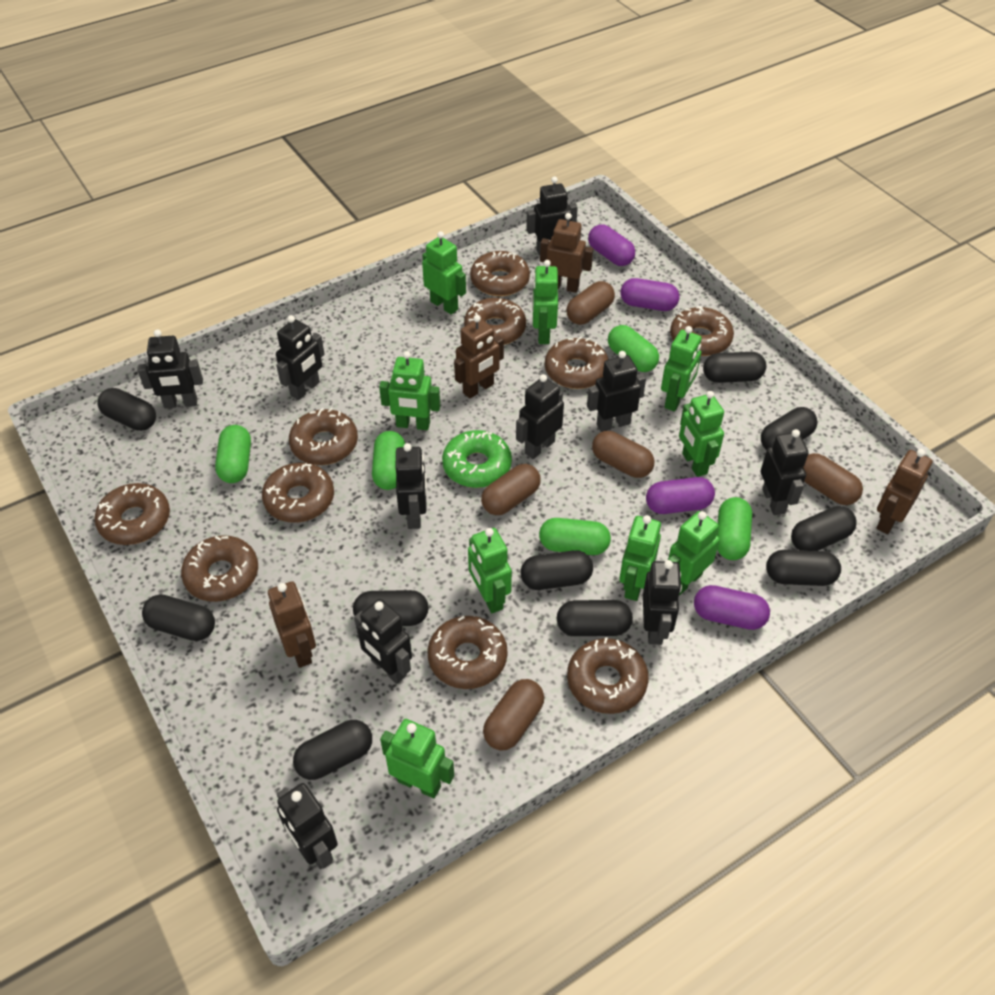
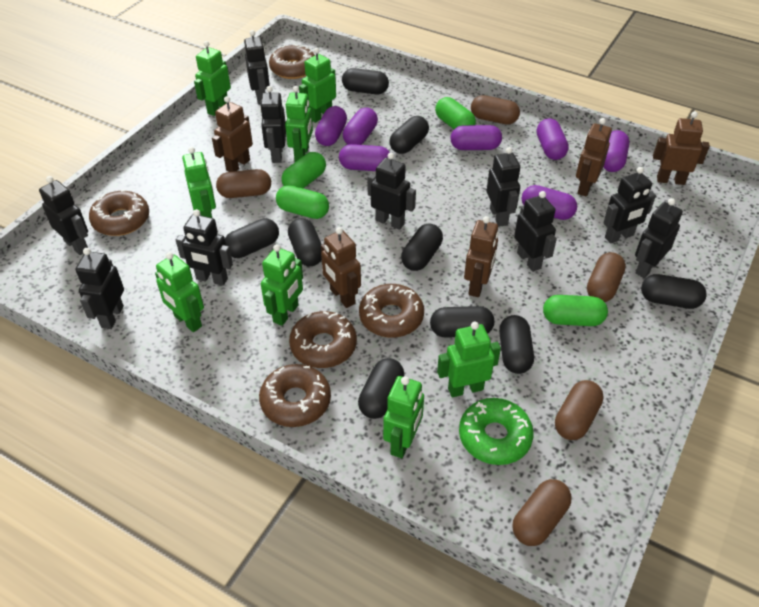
black capsule: [98,388,156,431] [142,594,215,641] [293,720,372,780] [353,590,429,626] [521,550,593,590] [557,600,633,636] [703,352,766,383] [761,407,817,450] [766,550,841,586] [791,506,857,551] = 10 -> [225,218,279,258] [288,218,322,266] [342,68,389,94] [358,358,404,419] [389,116,429,154] [401,223,443,271] [430,306,494,338] [499,315,534,374] [641,274,707,309] = 9
brown donut: [94,483,170,545] [181,535,258,602] [262,463,334,523] [289,408,358,465] [427,616,508,689] [464,298,526,345] [470,251,530,296] [545,337,609,389] [567,637,649,714] [670,306,734,356] = 10 -> [89,189,149,236] [259,364,331,427] [269,44,315,79] [289,311,357,368] [359,284,424,338] = 5
brown robot: [268,581,316,668] [454,315,504,399] [540,213,593,293] [876,449,933,534] = 4 -> [212,96,253,172] [321,227,361,308] [464,216,499,297] [576,118,612,197] [653,111,710,185] = 5
green capsule: [215,425,251,483] [372,431,405,490] [539,518,611,555] [608,325,659,372] [717,497,752,560] = 5 -> [276,185,329,219] [282,152,326,188] [435,97,476,129] [543,295,608,326] = 4
green robot: [379,351,440,430] [380,719,454,798] [422,231,466,314] [468,528,512,613] [532,260,558,344] [619,515,661,601] [661,326,702,412] [668,511,720,595] [679,391,724,477] = 9 -> [155,252,204,332] [182,147,216,218] [194,41,231,116] [261,244,303,326] [285,86,313,162] [299,48,336,123] [383,376,424,458] [437,322,501,397] = 8
purple capsule: [588,225,635,266] [620,278,679,311] [646,477,715,514] [694,585,770,630] = 4 -> [315,106,347,146] [339,144,390,171] [343,107,378,145] [450,125,502,150] [522,185,577,220] [537,118,569,160] [603,130,629,172] = 7

